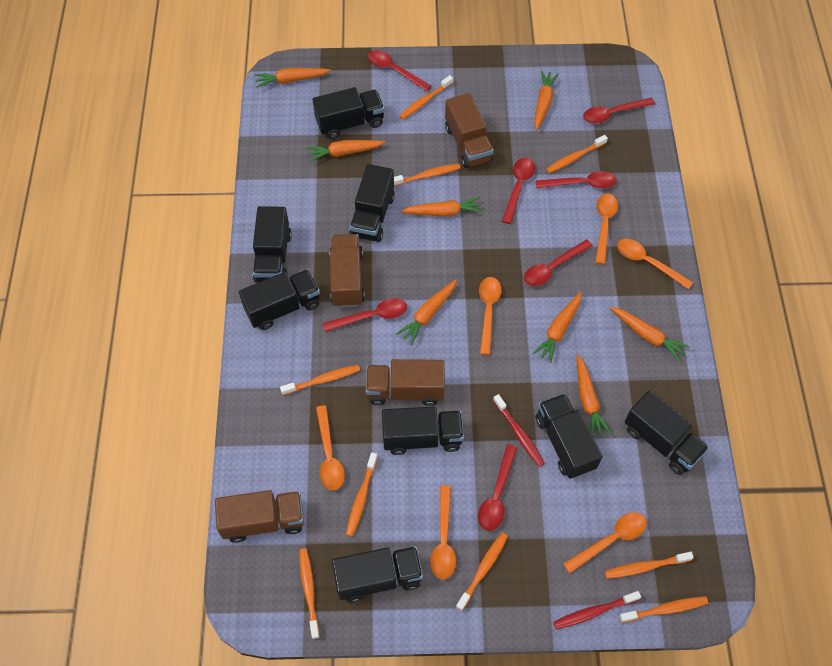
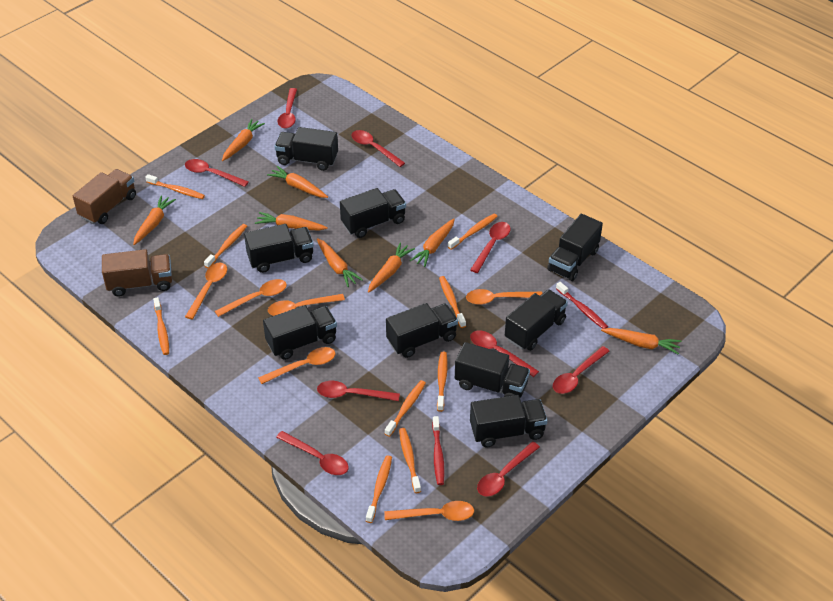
black truck: [239,269,320,330] [253,206,292,283] [313,87,385,139] [332,546,423,603] [349,164,395,242] [382,406,464,455] [536,393,602,479] [624,390,709,475] = 8 -> [244,224,314,273] [263,305,337,360] [275,127,338,171] [340,188,406,238] [386,303,458,358] [455,342,530,398] [470,395,548,447] [505,289,568,351] [547,214,603,281] = 9
brown truck: [215,490,304,543] [329,234,365,308] [366,359,445,406] [445,93,494,168] = 4 -> [73,169,136,224] [102,249,172,297] = 2
red spoon: [322,298,407,332] [367,50,432,92] [478,444,517,531] [502,157,535,224] [524,239,593,286] [536,171,616,189] [583,98,655,124] = 7 -> [185,159,249,187] [276,431,349,475] [278,88,297,129] [317,381,400,401] [351,130,405,167] [470,222,511,273] [470,330,539,377] [477,442,540,497] [553,346,610,394] = 9

